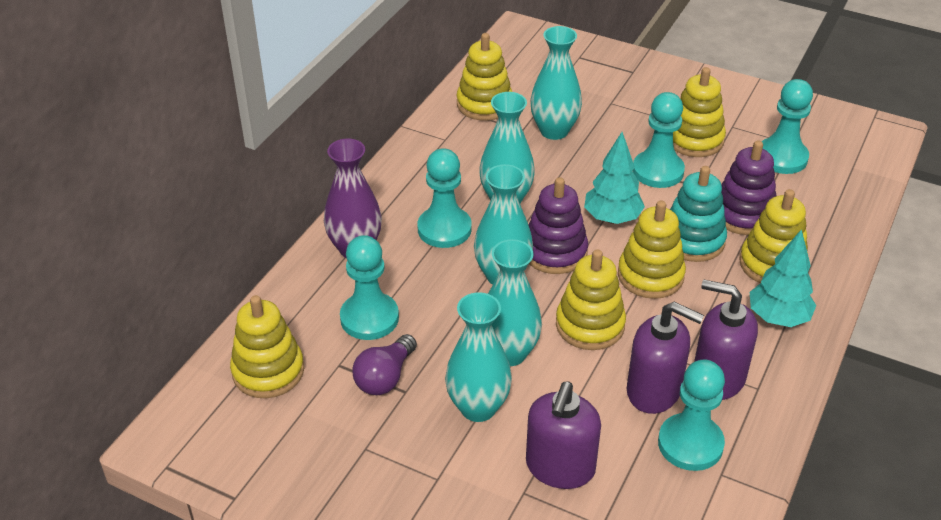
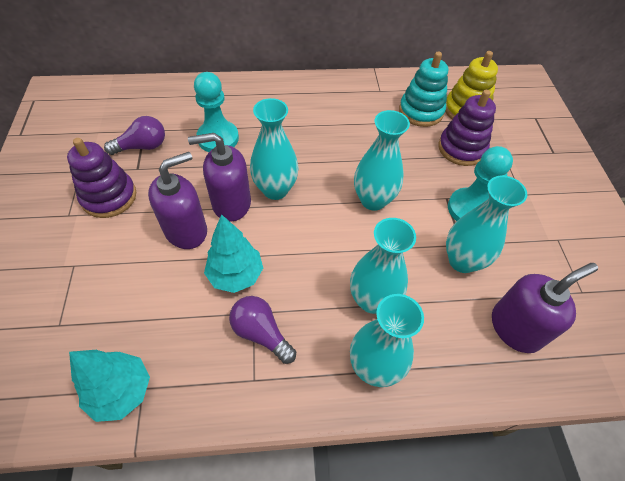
purple light bulb: [353,334,417,395] = 1 -> [104,116,165,155] [229,296,296,364] = 2
purple vase: [324,139,382,258] = 1 -> none = 0
turquoise pawn: [340,235,399,340] [418,148,472,248] [632,92,685,188] [658,359,725,471] [762,79,813,174] = 5 -> [194,72,239,152] [448,146,513,221] = 2
yellow stacking toy: [230,295,304,398] [457,33,512,121] [556,249,626,350] [618,201,686,299] [673,67,726,157] [739,189,808,283] = 6 -> [445,51,498,120] = 1

